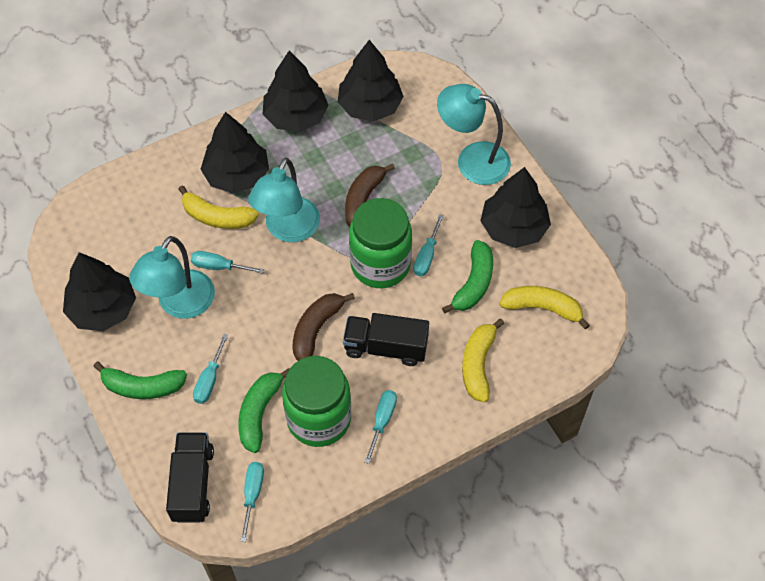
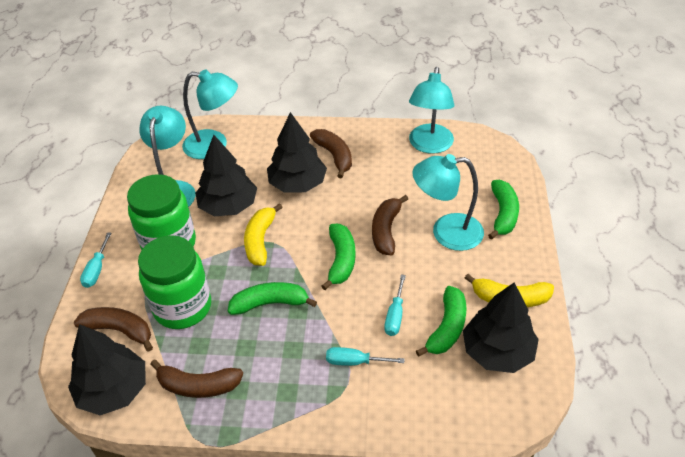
black tree: [63,252,136,331] [200,112,269,193] [263,50,329,132] [338,40,404,122] [480,167,551,248] = 5 -> [68,324,146,415] [195,135,257,216] [267,112,327,193] [463,283,539,373] = 4
black truck: [166,433,214,523] [343,313,429,366] = 2 -> none = 0
brown banana: [292,293,355,361] [345,163,395,227] = 2 -> [74,307,153,352] [150,359,243,398] [310,129,352,178] [372,195,408,255] = 4
green banana: [93,362,187,399] [238,368,289,453] [442,240,493,313] = 3 -> [228,282,317,315] [321,224,355,290] [416,286,466,357] [488,180,519,240] = 4
turquoise lamp: [129,236,215,319] [248,158,320,242] [437,84,511,185] = 3 -> [139,106,195,207] [182,69,238,159] [409,67,454,154] [413,154,484,251] = 4
turquoise screwdriver: [191,251,264,274] [193,334,228,404] [240,462,264,542] [364,390,397,464] [414,214,444,276] = 5 -> [80,232,111,288] [326,347,404,366] [384,275,406,336] = 3
yellow banana: [178,185,259,229] [462,319,504,402] [499,286,590,330] = 3 -> [244,203,283,266] [465,274,554,307] = 2

